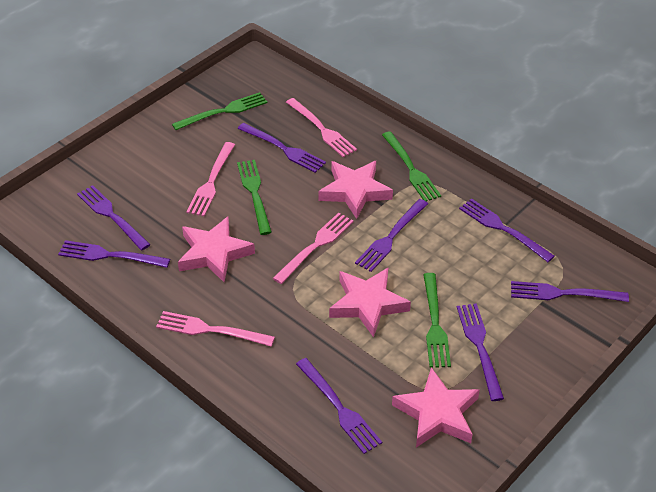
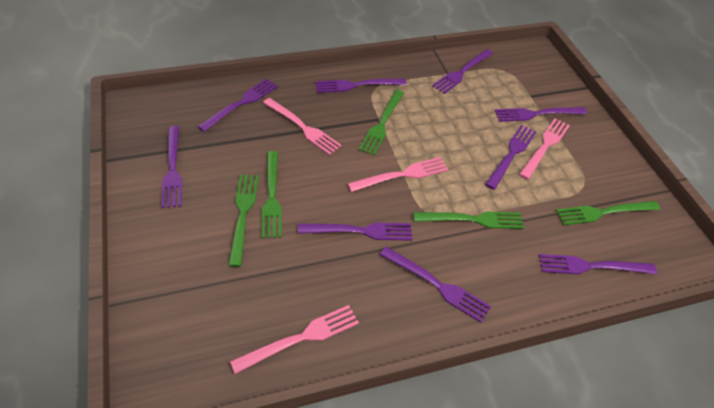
green fork: [172,92,267,130] [237,160,272,235] [382,131,441,202] [423,273,451,368] = 4 -> [228,175,259,267] [261,151,282,238] [359,90,404,156] [413,212,524,229] [556,201,660,225] = 5
pink star: [178,217,255,282] [318,161,393,219] [329,268,411,338] [392,367,480,448] = 4 -> none = 0
purple fork: [58,240,170,268] [77,185,151,250] [238,123,326,173] [296,358,382,454] [355,199,428,272] [457,303,504,401] [459,198,555,262] [511,281,629,302] = 8 -> [161,126,182,208] [198,79,278,132] [298,223,412,241] [315,79,407,93] [380,247,491,323] [432,49,493,94] [485,125,537,190] [495,107,587,122] [539,254,657,274] = 9

